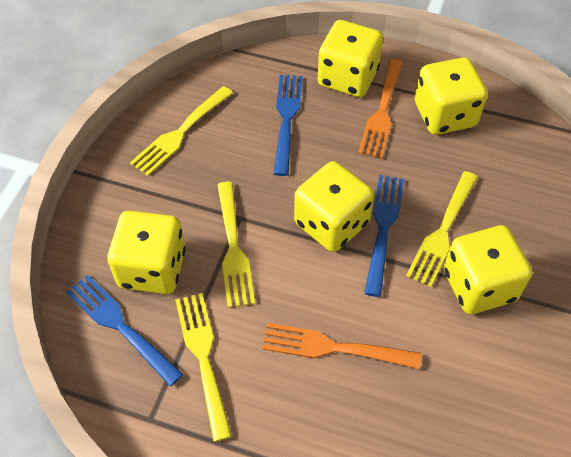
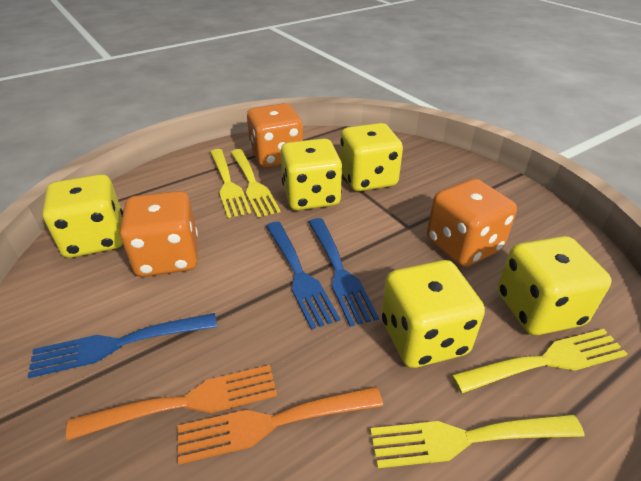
orange dice: none = 0 -> [120,191,198,277] [247,103,303,168] [427,179,517,267] = 3

